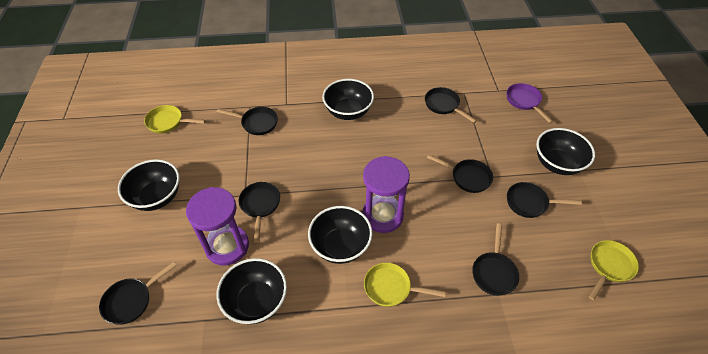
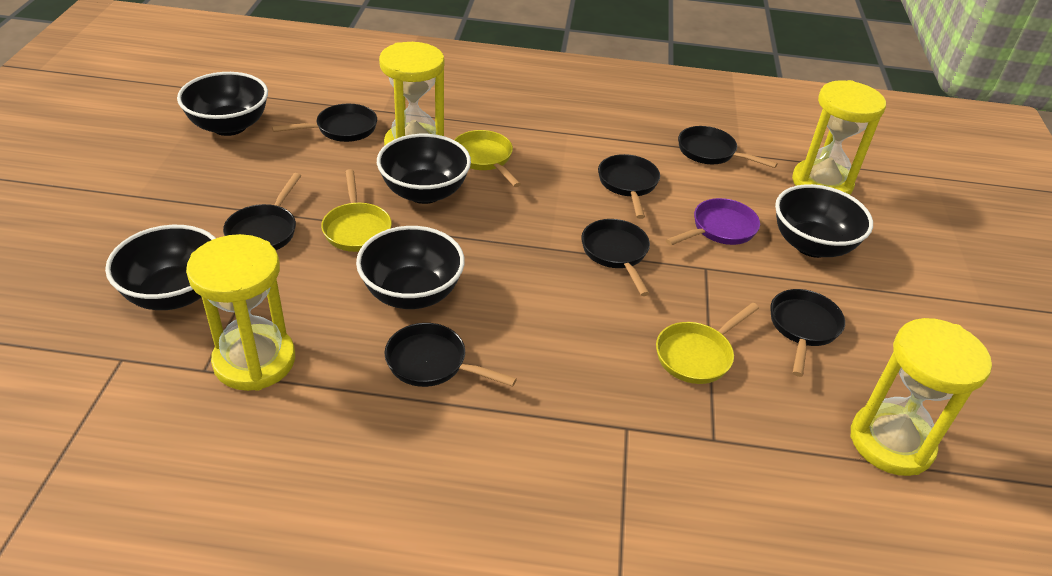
purple hourglass: [186,187,249,265] [362,156,410,233] = 2 -> none = 0
yellow hourglass: none = 0 -> [186,234,295,391] [379,42,444,146] [792,80,886,195] [850,318,992,476] = 4

